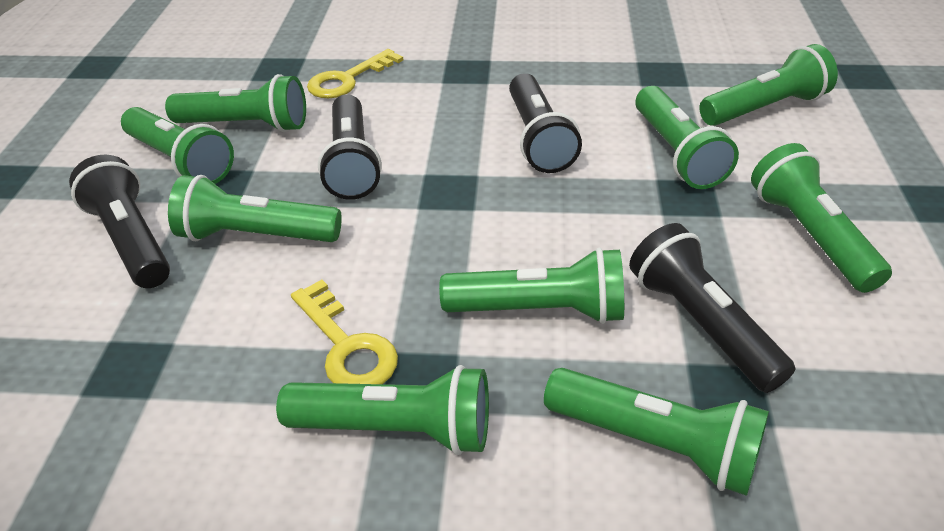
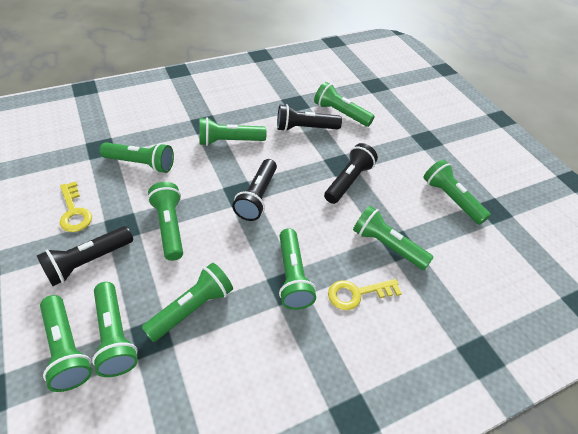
green flashlight: [121,107,234,184] [165,74,306,132] [168,175,342,242] [276,365,489,455] [439,248,624,324] [544,368,769,496] [636,86,739,189] [699,44,838,126] [751,143,892,293] = 9 -> [40,295,92,392] [92,282,138,377] [99,142,174,173] [141,263,233,342] [148,182,183,261] [199,117,267,146] [279,228,316,310] [314,82,375,127] [353,206,434,270] [423,160,491,225] = 10

